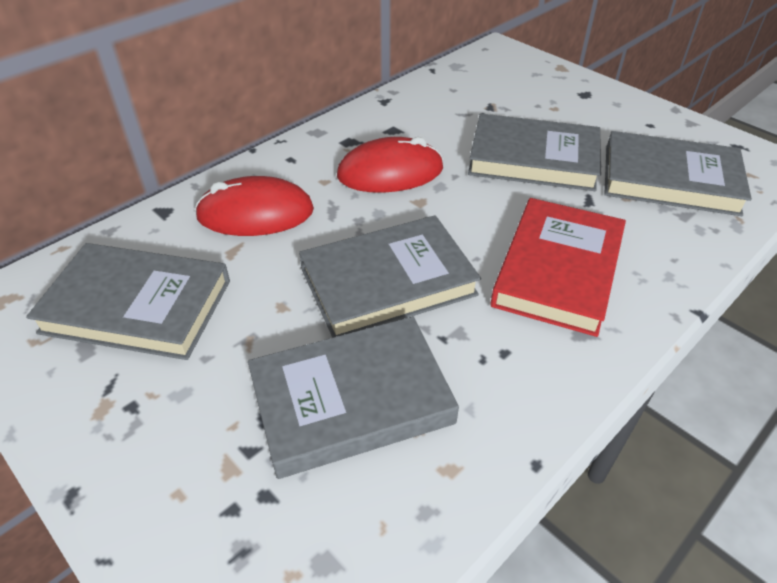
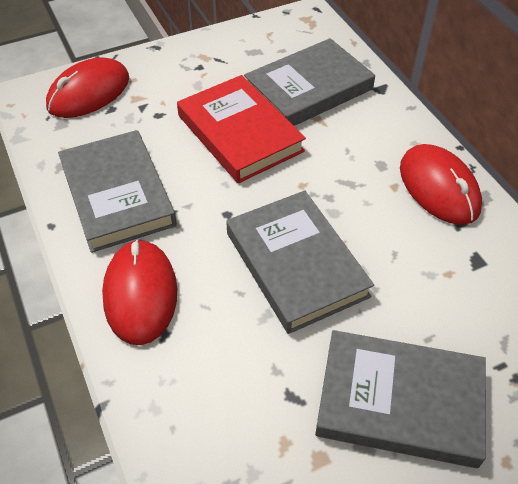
grey book: [26,243,230,360] [248,317,459,479] [299,215,481,338] [468,114,601,191] [604,131,752,216] = 5 -> [58,130,177,253] [226,191,374,334] [244,38,375,126] [315,330,486,468] = 4
red mouse: [195,176,314,236] [337,137,443,193] = 2 -> [46,57,129,118] [102,239,177,345] [400,144,482,225] = 3

